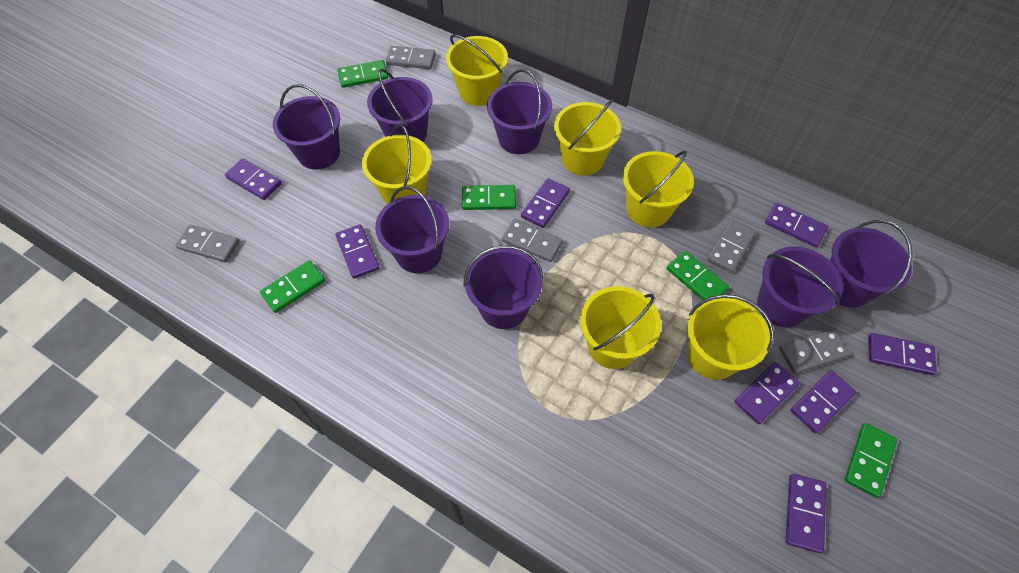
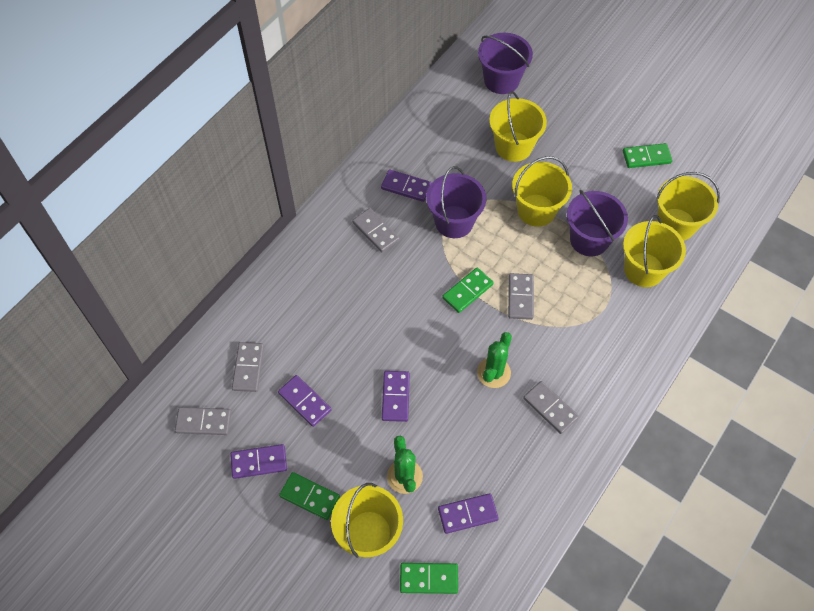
green cactus: none = 0 -> [387,436,423,494] [477,332,512,388] = 2
green domino: [260,260,325,313] [338,60,388,88] [462,185,516,210] [666,251,729,300] [844,423,897,498] = 5 -> [279,472,340,520] [400,563,458,594] [442,267,494,313] [623,143,672,168] = 4
purple bucket: [273,84,340,170] [367,69,433,142] [375,186,449,273] [464,245,543,329] [487,69,552,154] [757,246,843,327] [830,220,912,308] = 7 -> [426,166,486,238] [478,33,533,94] [567,190,628,256] = 3
purple domino: [225,159,282,200] [335,224,380,279] [521,178,570,228] [734,362,800,424] [765,203,828,247] [785,474,826,553] [790,371,856,433] [868,333,937,375] = 8 -> [230,444,287,479] [278,375,332,427] [381,170,431,202] [382,371,410,422] [438,493,499,534] = 5
yellow bucket: [362,124,432,204] [446,34,508,106] [554,99,621,176] [580,286,661,369] [623,151,694,228] [687,294,774,380] = 6 -> [331,483,403,558] [489,91,547,162] [512,156,572,227] [623,215,686,287] [656,172,720,240] = 5

